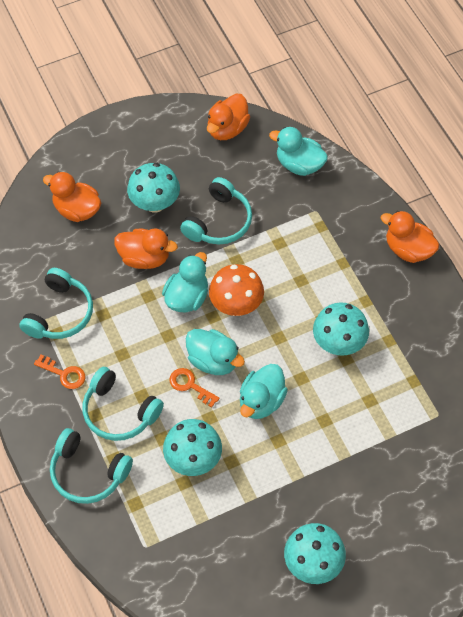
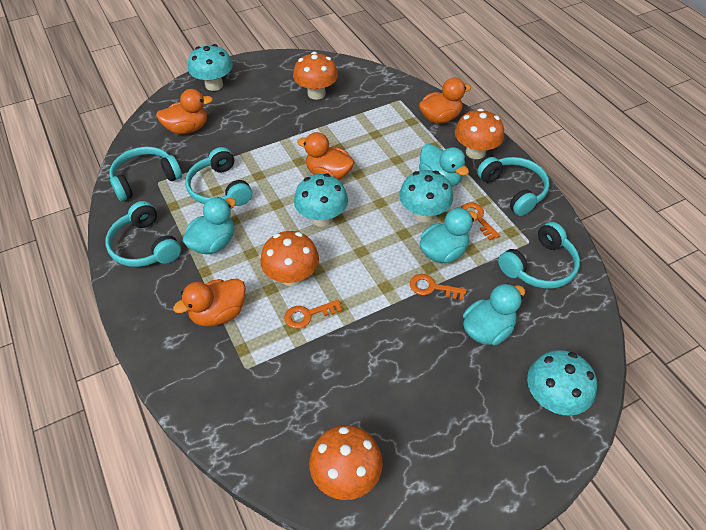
orange key: [34,354,85,389] [170,368,220,408] = 2 -> [284,300,342,329] [410,274,466,300] [461,202,500,240] = 3
orange mushroom: [209,264,264,316] = 1 -> [260,231,319,287] [293,52,338,100] [309,425,383,500] [455,109,504,159] = 4
turquoise headphones: [19,268,93,339] [50,428,133,504] [82,367,164,441] [180,177,252,244] = 4 -> [105,201,181,267] [109,146,182,201] [185,147,252,206] [477,157,550,216] [498,222,580,289] = 5

